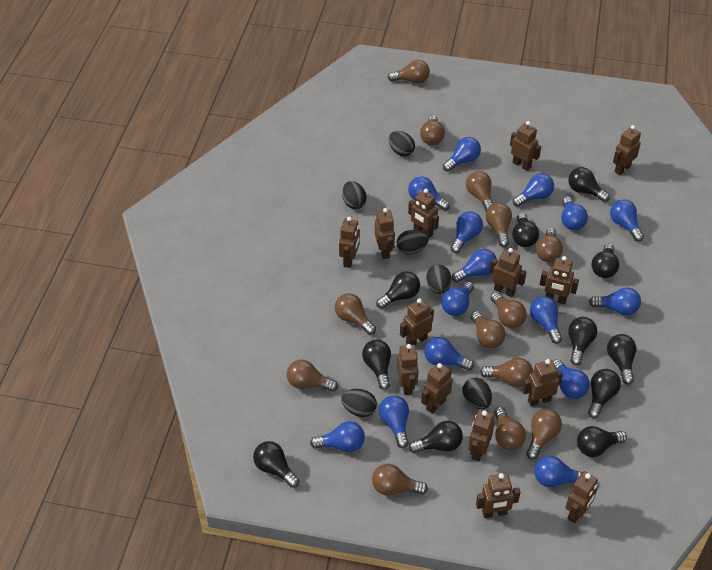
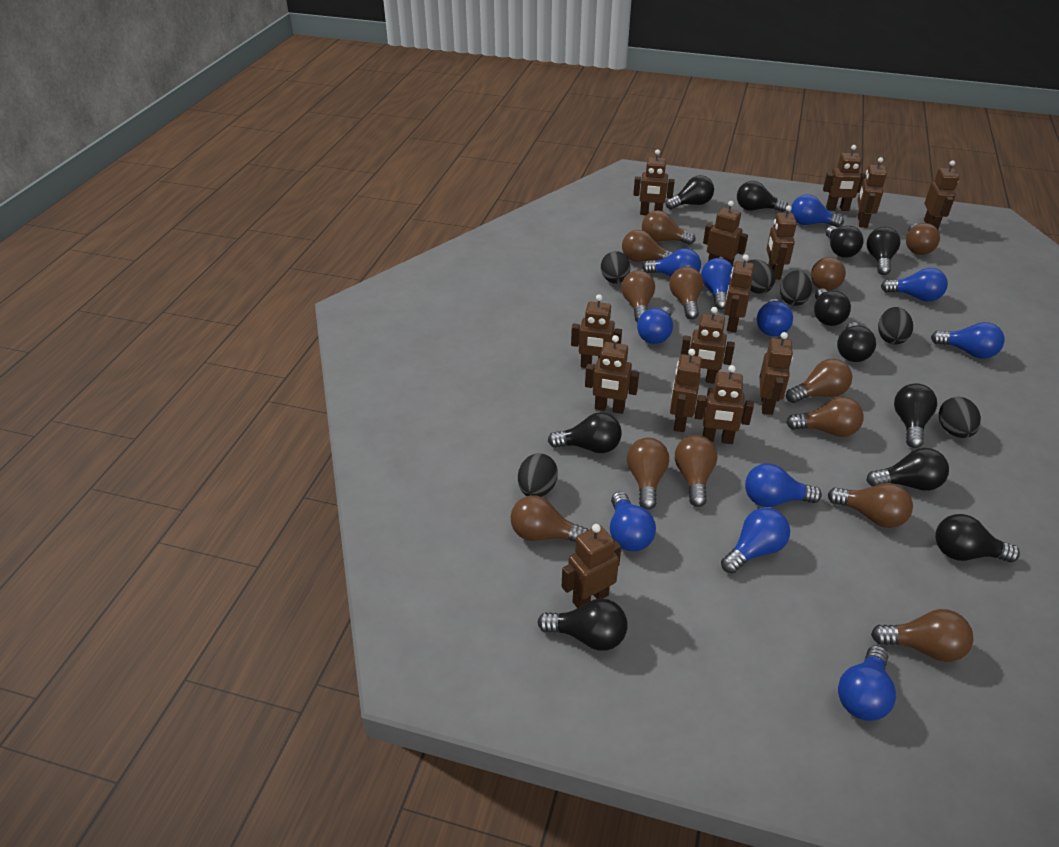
blue light bulb: [310,421,365,452] [379,395,409,448] [408,176,450,211] [424,337,474,371] [441,281,474,316] [443,137,481,172] [451,211,483,253] [452,249,497,282] [513,173,554,207] [530,296,562,344] [534,456,582,487] [553,359,590,399] [561,197,588,230] [589,287,641,315] [610,199,644,242] = 15 -> [610,492,656,551] [637,307,673,344] [642,248,701,277] [701,258,733,310] [721,508,790,574] [745,463,822,507] [757,299,793,336] [791,195,844,227] [838,645,896,721] [881,268,948,302] [931,322,1004,359] = 11

